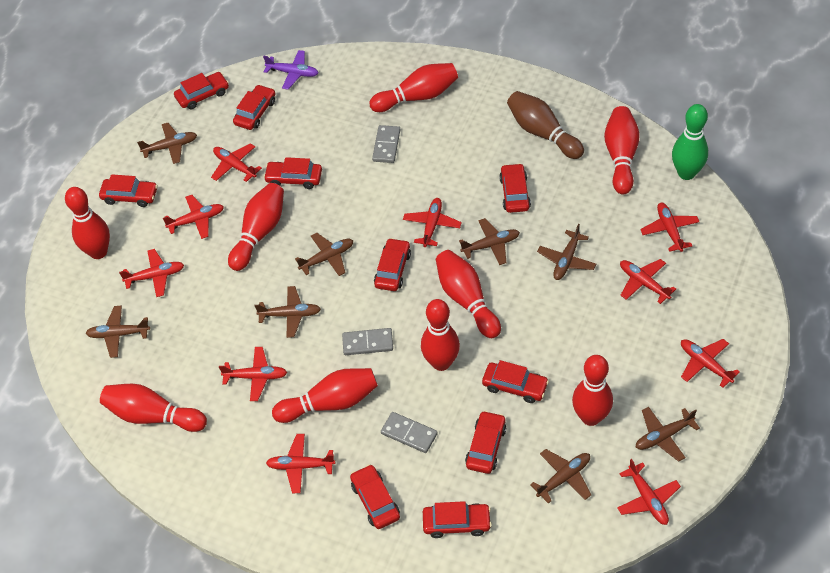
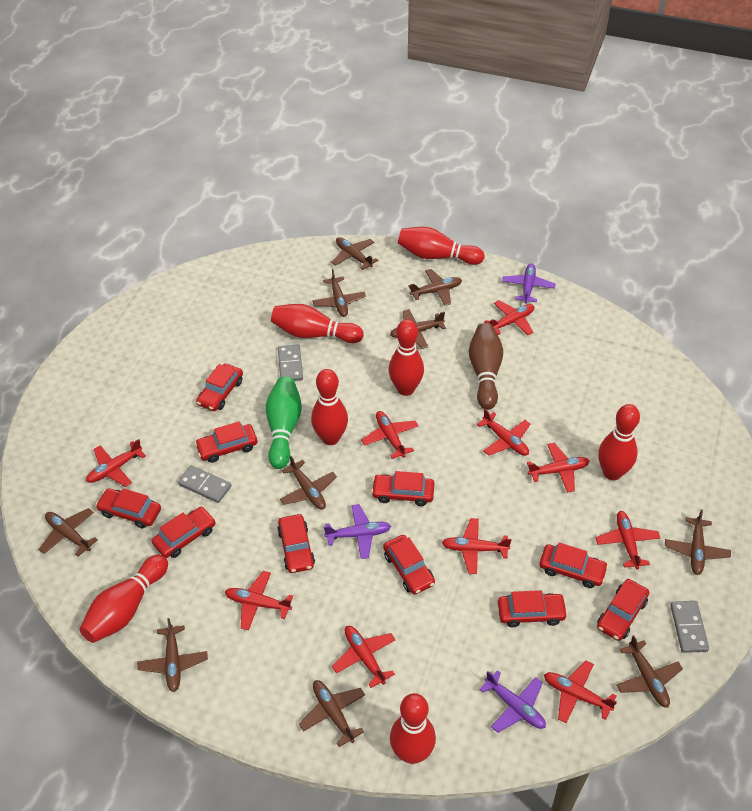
brown plane: [86,305,150,358] [137,123,197,164] [255,286,321,338] [295,233,353,276] [459,218,520,265] [530,449,591,503] [537,224,596,280] [636,407,700,462] = 8 -> [39,508,98,557] [137,618,208,692] [280,456,337,510] [299,680,365,747] [312,269,366,317] [331,237,378,270] [390,309,446,349] [408,269,462,306] [617,635,683,708] [665,510,731,575] = 10
purple plane: [263,50,318,90] = 1 -> [324,504,391,559] [479,670,546,733] [502,263,556,303] = 3
red bowling pin: [65,187,110,259] [100,384,207,432] [228,183,284,271] [272,368,378,423] [369,63,458,112] [421,299,460,371] [436,250,501,338] [572,355,613,426] [604,106,640,194] = 9 -> [80,555,168,643] [271,304,364,343] [311,369,348,445] [389,319,424,396] [390,693,436,764] [398,227,484,265] [598,404,640,480] = 7

